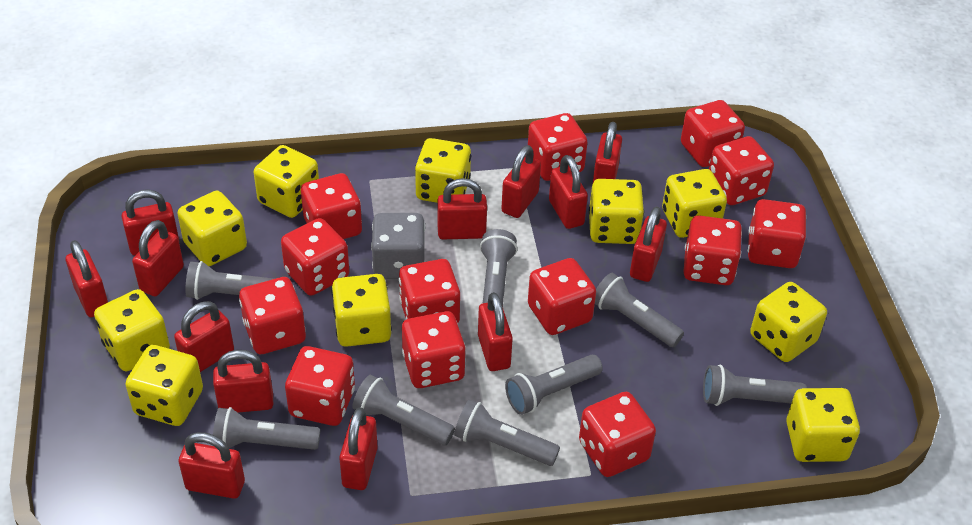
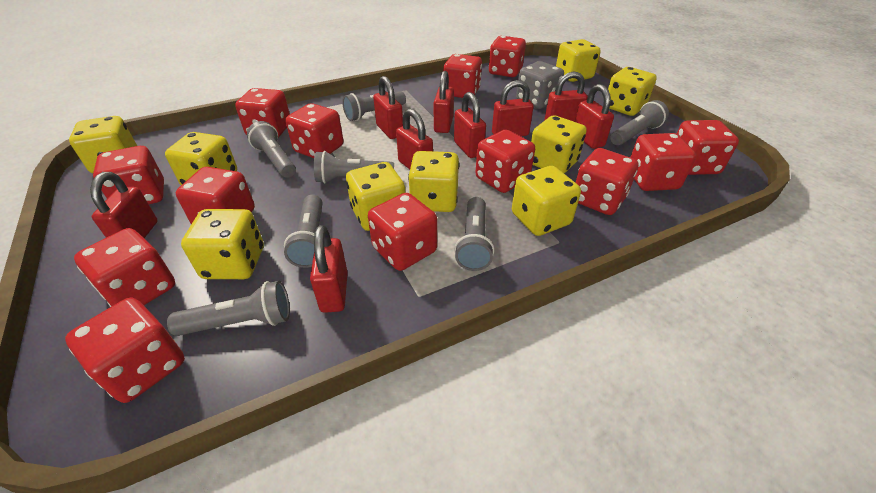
grey flashlight: [185,261,274,300] [213,407,320,450] [352,375,455,445] [454,399,560,466] [480,229,518,307] [505,355,603,415] [595,273,684,347] [703,365,807,406] = 8 -> [167,281,290,336] [247,121,296,178] [284,194,323,268] [314,151,394,184] [342,91,406,121] [454,197,494,271] [610,100,669,146] = 7
red padlock: [65,240,108,317] [121,190,179,255] [132,220,184,296] [174,301,234,372] [179,432,245,499] [213,350,273,413] [339,408,378,490] [438,178,487,239] [478,292,513,371] [501,145,541,218] [549,155,588,229] [593,122,622,182] [630,206,667,282] = 13 -> [90,172,158,238] [310,225,348,313] [373,76,403,139] [396,109,433,169] [434,71,454,133] [454,92,486,158] [492,80,534,137] [544,71,588,122] [575,84,614,149] = 9
yellow dice: [94,289,170,371] [125,345,203,426] [177,191,247,266] [254,145,319,218] [332,274,392,347] [415,138,471,203] [589,179,644,244] [662,169,727,238] [750,282,827,362] [786,388,860,462] = 10 -> [69,116,137,173] [165,132,237,185] [181,209,264,279] [346,162,406,231] [408,151,460,212] [512,166,581,236] [531,115,587,174] [556,39,601,82] [608,67,657,116] = 9

